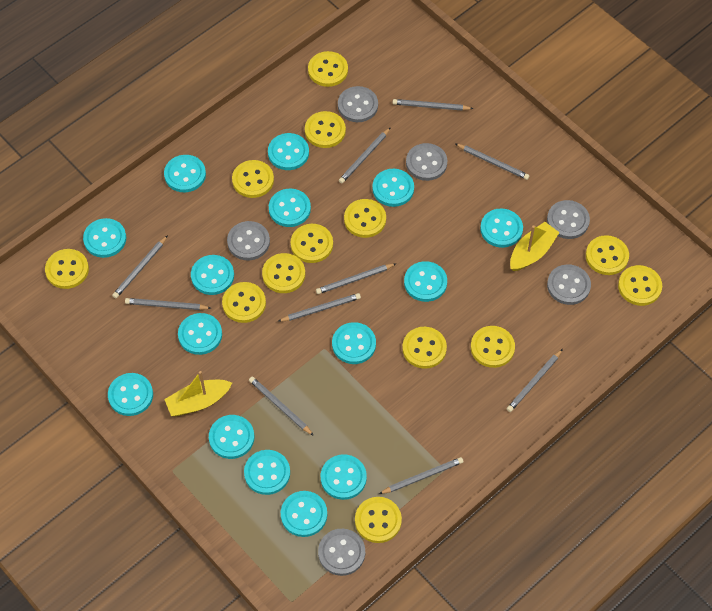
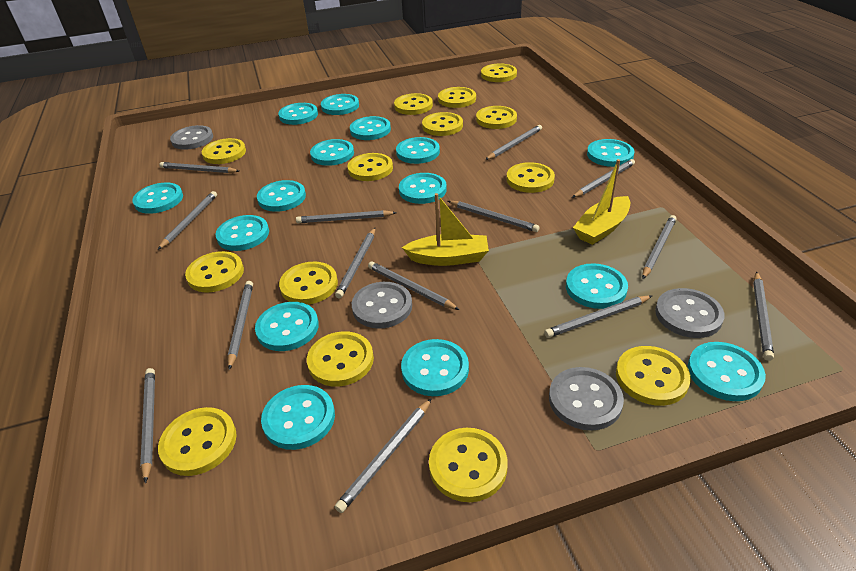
grey button: [227,221,270,260] [318,529,365,576] [338,86,378,122] [406,143,447,181] [547,200,590,239] [547,264,591,305] = 6 -> [170,125,213,150] [352,282,412,329] [549,367,624,431] [655,288,725,338] = 4
grey pencil: [112,235,168,298] [125,298,211,310] [249,376,314,436] [278,293,361,322] [316,264,396,294] [339,127,391,184] [379,457,464,494] [393,99,474,111] [456,144,530,180] [507,349,563,412] = 10 -> [140,368,155,484] [158,191,217,250] [159,162,239,173] [228,281,253,370] [296,210,397,223] [335,228,375,298] [335,398,432,513] [368,261,459,310] [448,201,540,232] [485,125,542,160] [544,296,652,338] [572,159,635,198] [642,215,677,279] [753,272,774,361] = 14
yellow button: [45,249,89,289] [222,282,266,323] [232,160,274,198] [262,253,305,293] [290,224,333,263] [305,111,346,148] [308,51,348,87] [344,199,386,238] [355,497,402,543] [402,327,447,369] [471,326,515,368] [586,235,629,275] [618,265,662,306] = 13 -> [158,407,237,476] [185,251,244,292] [202,138,246,164] [279,262,338,305] [307,331,374,387] [347,153,393,181] [394,93,433,115] [422,112,463,136] [429,428,508,502] [438,87,476,108] [476,106,517,129] [481,63,517,82] [507,162,555,193] [616,346,691,406] = 14

